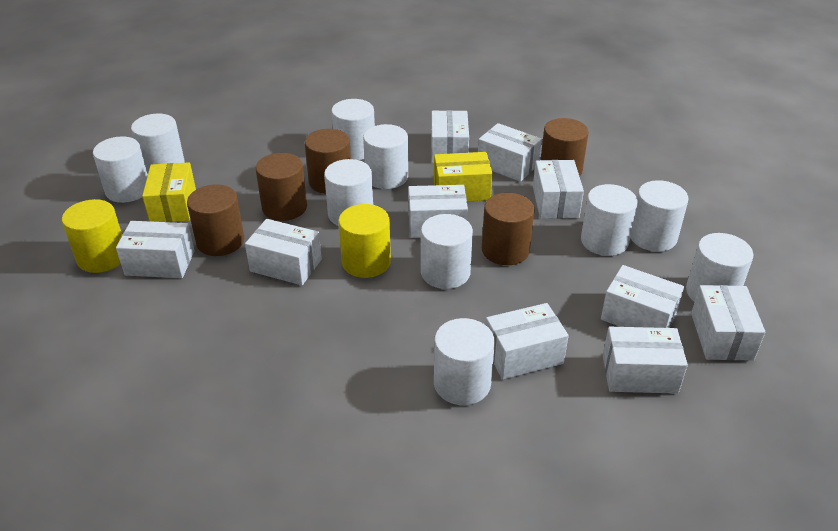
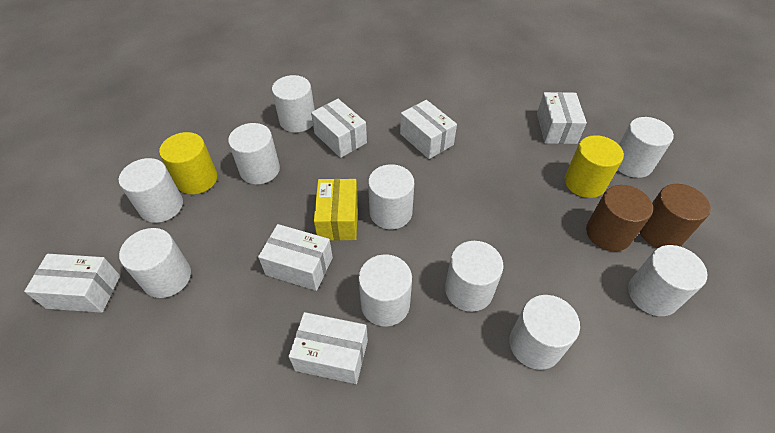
brown cylinder: [187,184,244,256] [256,153,307,221] [305,129,351,194] [482,193,535,265] [541,118,589,177] = 5 -> [586,185,653,252] [639,184,711,248] = 2
white box: [116,221,194,278] [245,219,322,285] [408,185,468,238] [431,110,469,163] [478,123,542,182] [486,303,569,379] [533,160,584,219] [601,265,684,328] [603,327,688,394] [691,285,765,361] = 10 -> [24,254,120,313] [258,224,333,291] [289,312,368,384] [311,99,367,158] [400,100,457,159] [537,92,587,144] = 6
yellow box: [142,162,196,222] [434,152,493,201] = 2 -> [314,179,358,241] = 1

